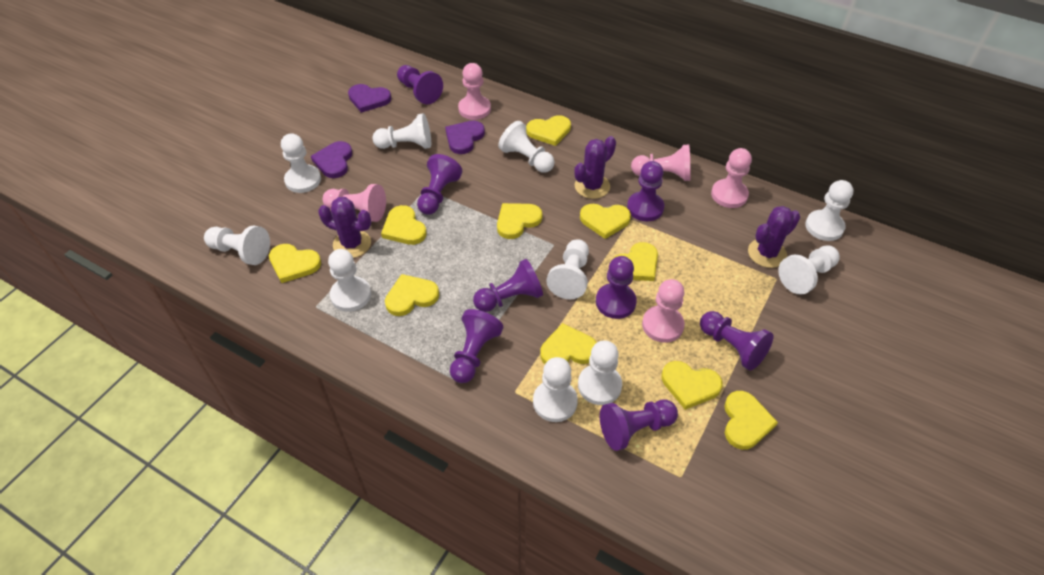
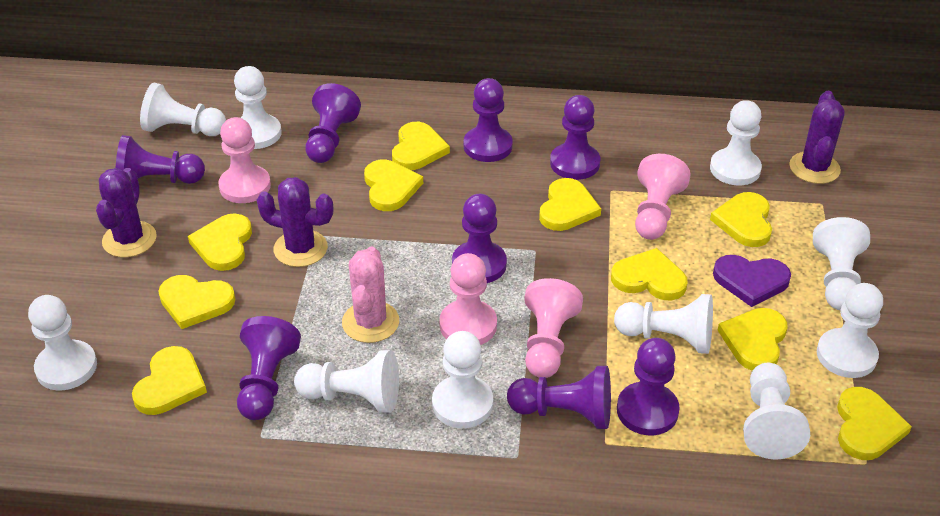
pink cactus: none = 0 -> [342,247,399,343] = 1
pink pawn: [323,184,386,222] [458,63,491,120] [631,145,691,181] [642,279,685,343] [711,148,752,208] = 5 -> [218,117,271,203] [439,253,497,345] [524,278,583,378] [635,154,691,240] = 4
purple heart: [311,141,352,178] [348,84,391,113] [445,121,485,154] = 3 -> [713,255,791,307] = 1

